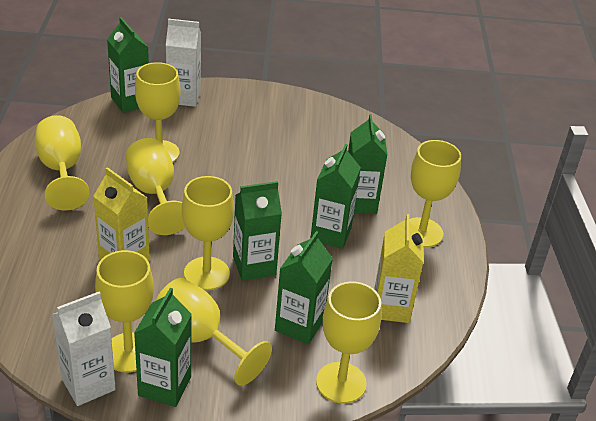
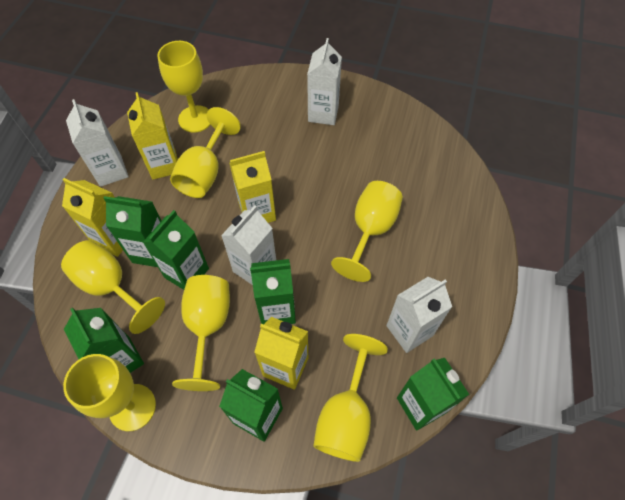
white carton: [52,292,116,406] [166,19,201,107] = 2 -> [66,99,129,187] [221,206,276,285] [307,38,342,125] [386,277,452,353] = 4
yellow carton: [93,167,150,260] [374,214,424,323] = 2 -> [62,178,123,257] [127,92,178,180] [229,151,276,223] [254,317,308,390] = 4
yellow goblet: [35,115,89,211] [95,250,154,373] [126,138,185,235] [135,62,181,162] [155,278,272,386] [182,176,234,290] [316,281,381,403] [409,140,461,247] = 8 -> [61,240,165,334] [63,354,156,431] [157,41,210,133] [170,107,241,198] [172,275,230,391] [313,334,388,462] [331,181,403,282] = 7

